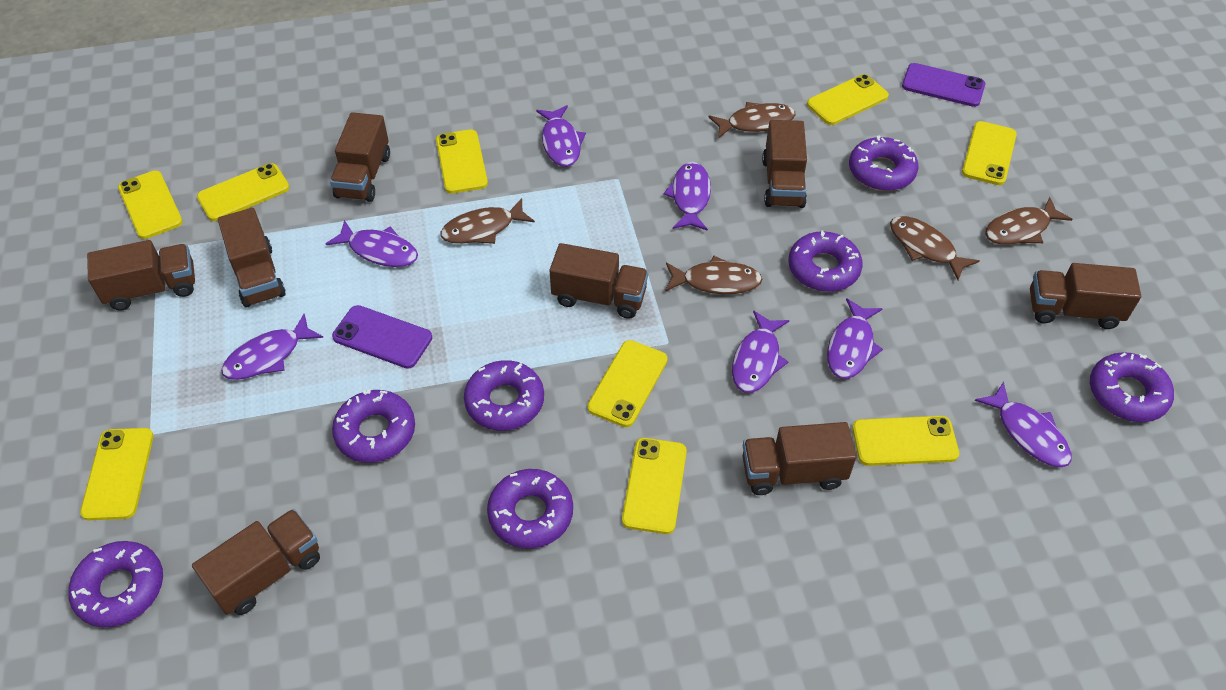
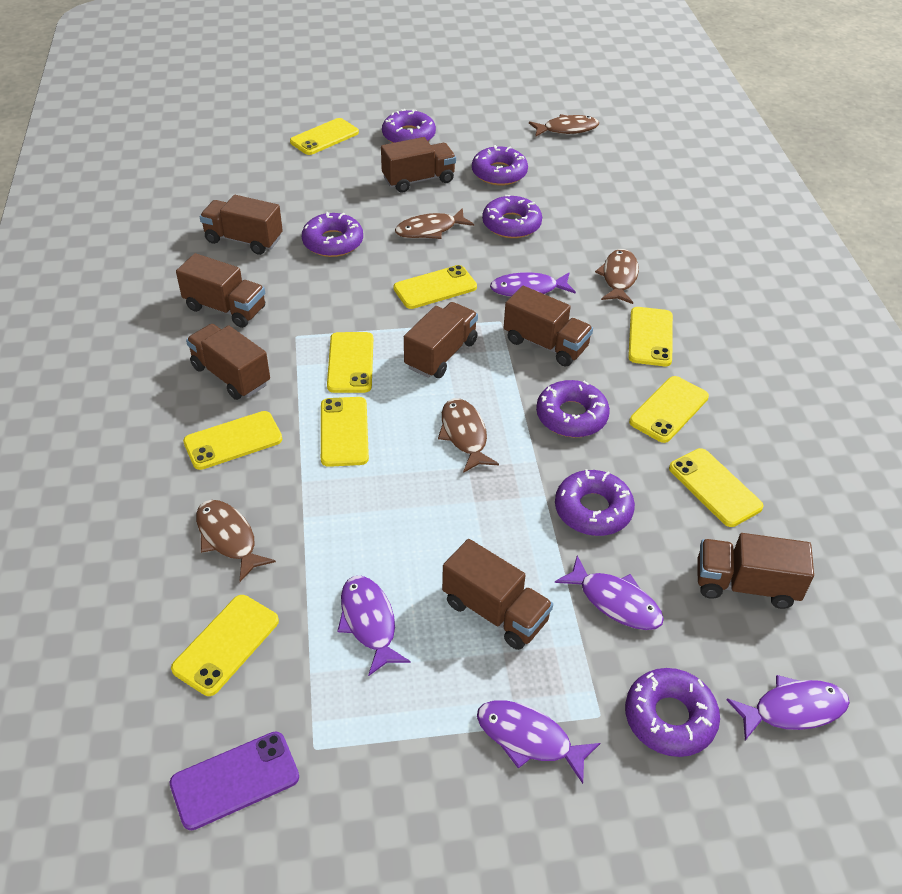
purple fish: [221,314,323,380] [326,220,418,267] [536,105,586,167] [664,162,711,231] [732,310,789,393] [827,298,883,379] [975,381,1072,467] = 7 -> [337,576,411,676] [477,701,600,784] [490,272,576,297] [555,556,664,630] [727,675,850,740] = 5
purple phone: [332,305,432,369] [902,63,985,107] = 2 -> [170,731,299,830] = 1

